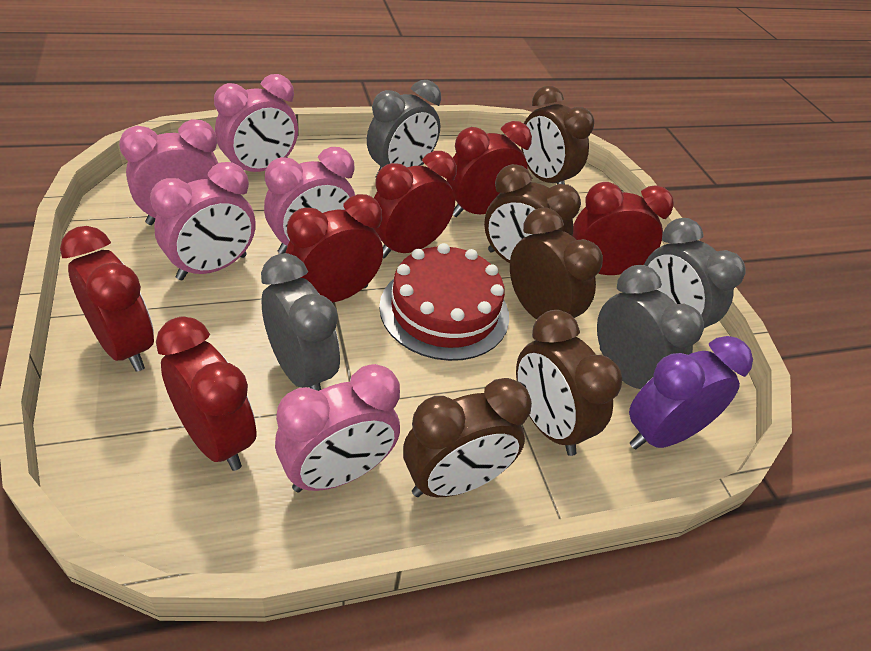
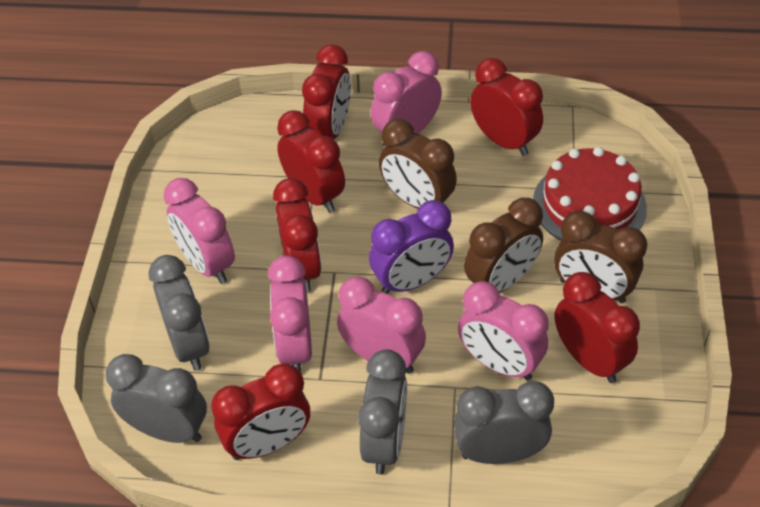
brown clock: [403,378,532,497] [484,164,581,263] [510,207,603,319] [516,310,622,456] [521,86,594,184] = 5 -> [379,119,457,209] [464,198,543,292] [554,211,647,303] = 3

